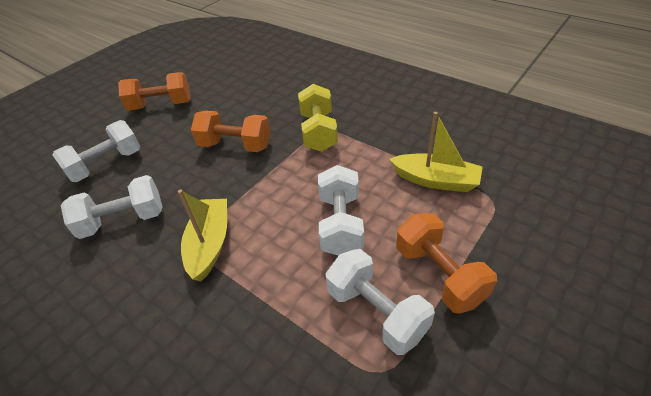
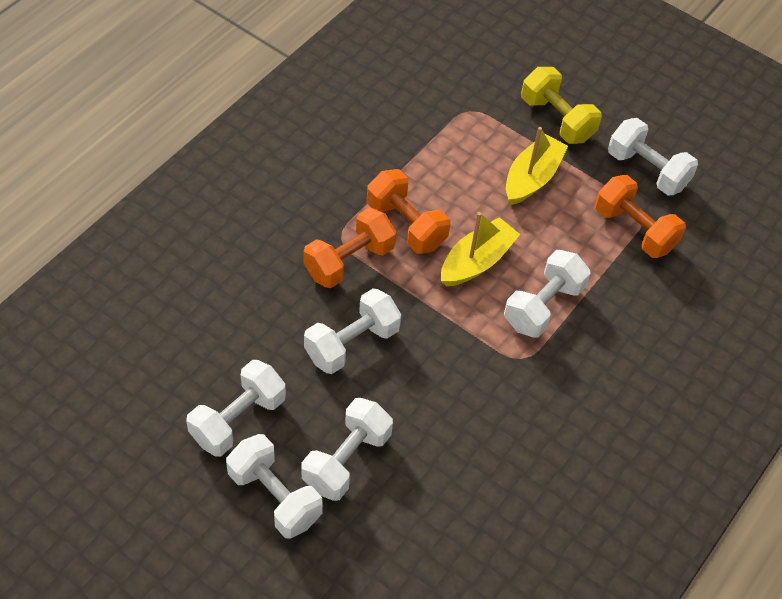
white dumbbell: [52,120,140,182] [61,175,163,239] [318,165,364,256] [326,249,435,355] = 4 -> [186,360,286,456] [226,434,323,539] [302,398,393,501] [304,288,401,374] [504,250,591,338] [608,118,698,196] = 6

